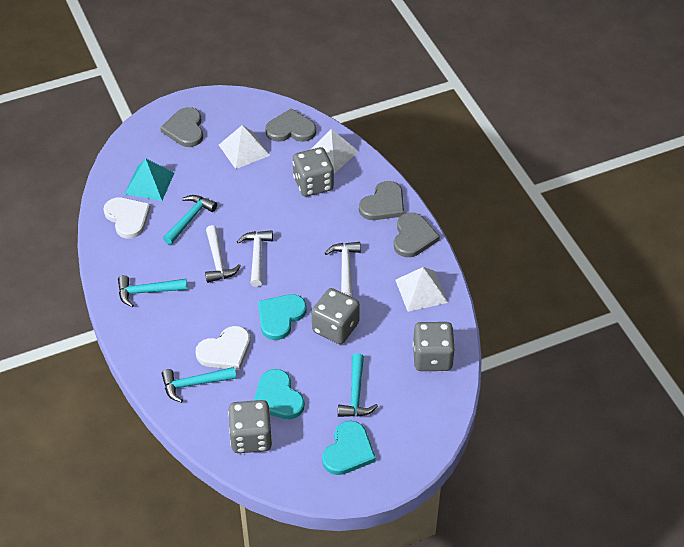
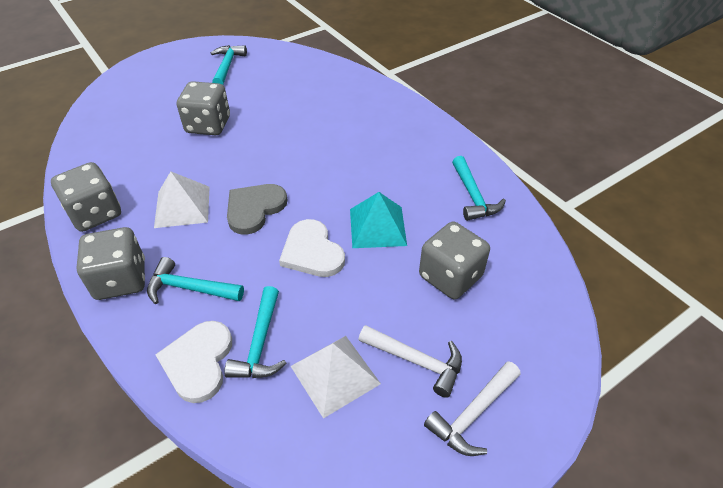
grey heart: [160,107,203,147] [265,108,316,142] [359,181,404,220] [394,212,440,257] = 4 -> [227,184,287,235] = 1
turquoise heart: [254,369,304,419] [258,294,306,340] [322,421,376,475] = 3 -> none = 0
white hammer: [205,225,241,283] [237,230,273,287] [325,242,361,297] = 3 -> [358,325,462,398] [424,361,521,456] = 2
white pyramid: [219,125,270,169] [312,129,359,173] [396,267,448,312] = 3 -> [154,171,209,228] [291,336,381,419] = 2

